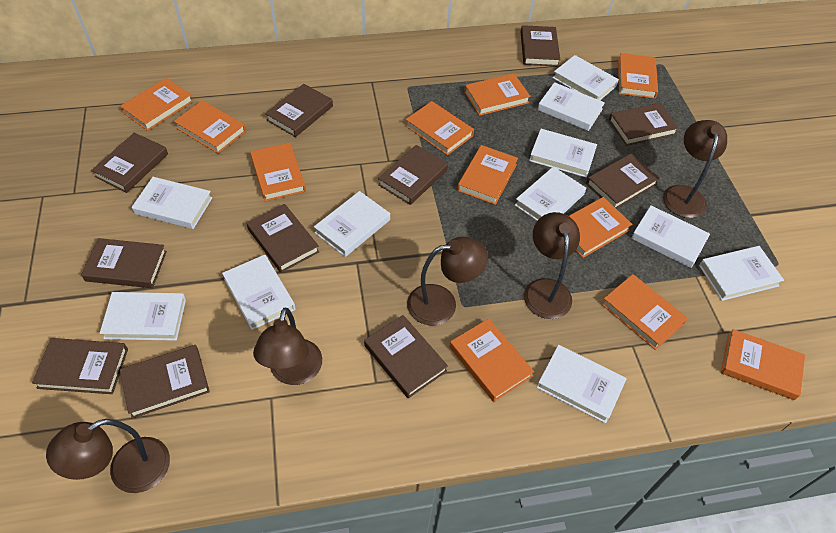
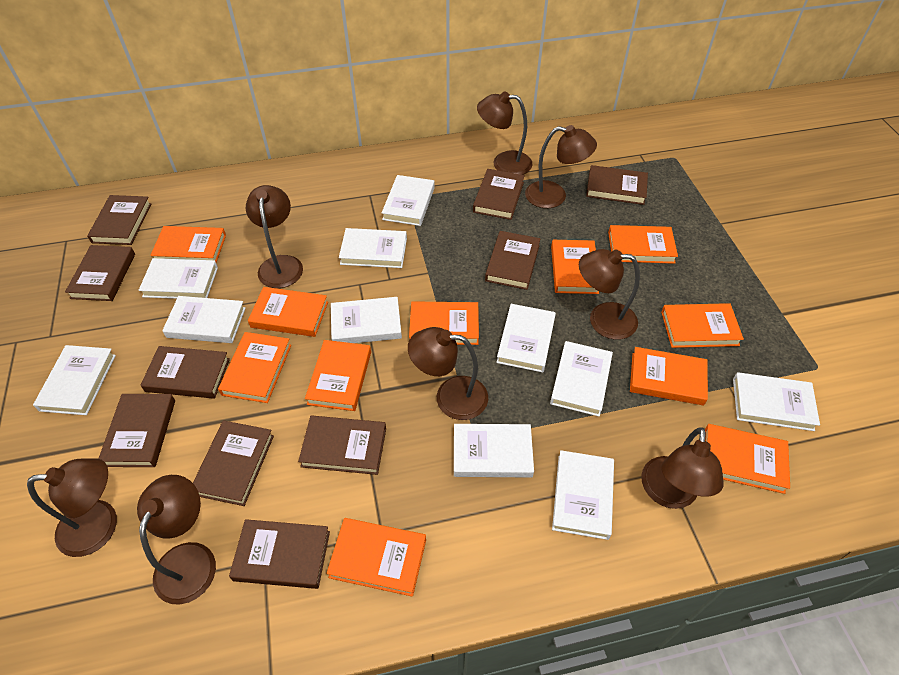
brown book: [32,338,128,394] [81,238,167,288] [91,133,168,193] [120,345,210,419] [247,204,319,273] [265,84,333,137] [364,315,448,398] [378,145,448,205] [521,25,561,67] [586,154,660,209] [609,103,679,146] = 11 -> [65,245,135,301] [87,195,151,245] [98,394,175,467] [140,346,230,399] [193,420,274,506] [229,519,330,589] [298,415,386,475] [473,169,525,220] [485,231,540,290] [586,165,648,205] = 10
brown lamp: [46,419,170,493] [253,308,322,385] [407,237,488,326] [524,212,580,319] [663,120,727,218] = 5 -> [27,458,117,557] [137,475,216,604] [246,185,303,288] [408,327,488,420] [477,92,533,175] [525,125,597,208] [579,249,640,340] [641,427,724,509] = 8

